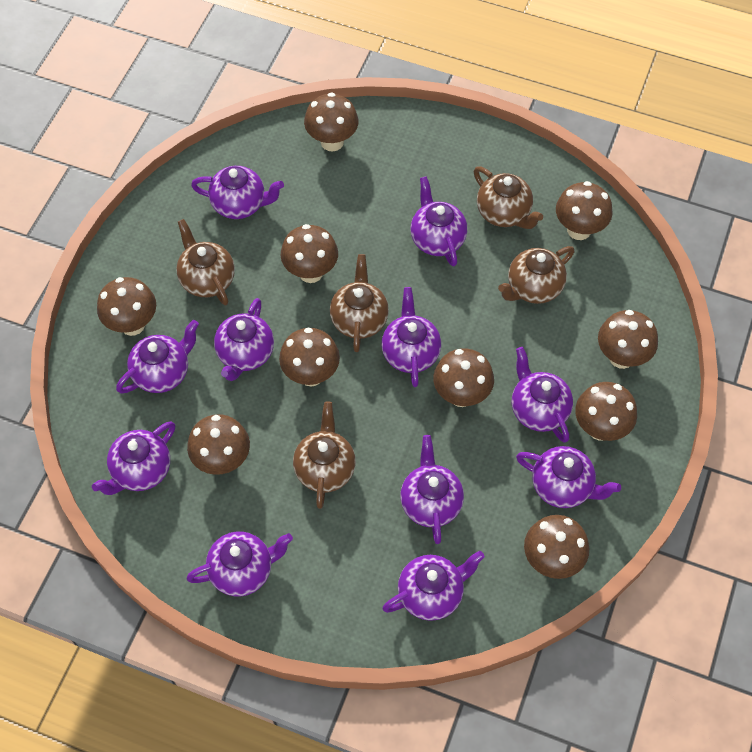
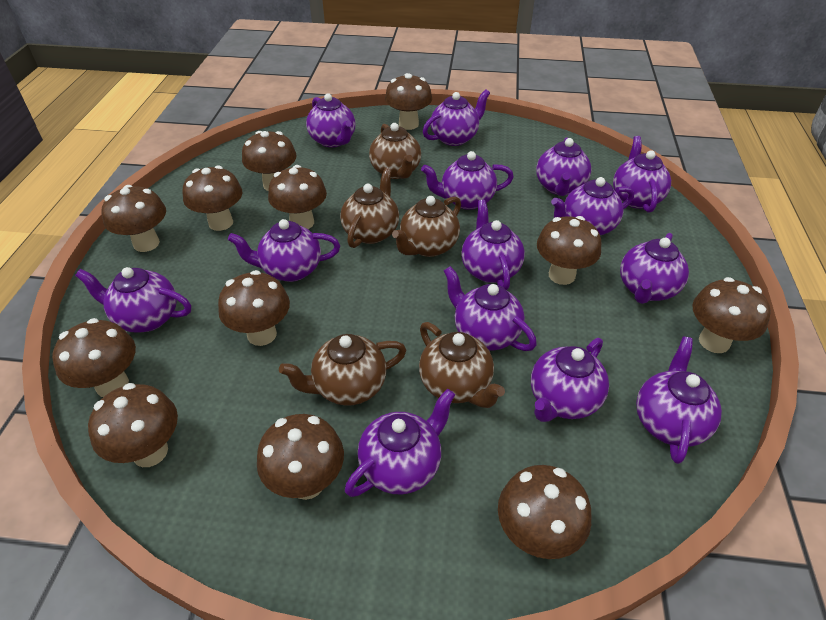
brown mushroom: [97,277,156,336] [187,414,250,475] [279,327,340,387] [281,224,338,283] [304,92,358,152] [433,348,494,407] [524,515,589,579] [556,181,613,240] [575,382,637,441] [598,310,658,369] = 10 -> [52,318,136,397] [88,383,178,467] [101,185,166,252] [183,165,242,231] [218,270,290,346] [242,131,297,191] [257,414,344,500] [268,165,327,229] [385,73,432,130] [498,465,591,559] [537,216,601,285] [692,277,771,353] = 12
purple teapot: [92,421,175,495] [116,320,199,394] [186,532,293,596] [191,166,284,219] [214,298,274,381] [382,287,441,387] [382,551,485,621] [400,435,464,544] [411,176,467,266] [512,347,573,443] [516,446,621,508] = 11 -> [75,267,191,333] [228,219,340,282] [306,93,356,147] [345,389,455,497] [421,151,514,210] [423,89,490,146] [444,266,537,351] [461,200,525,290] [531,338,609,422] [536,137,591,196] [551,177,634,235] [613,136,671,213] [620,233,689,304] [636,337,722,464] = 14

